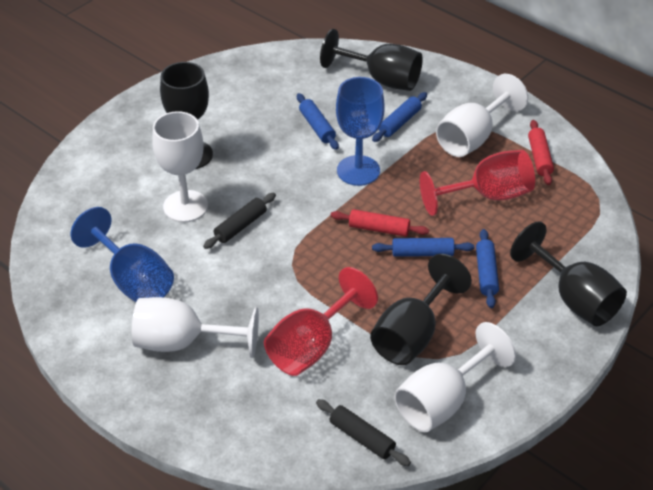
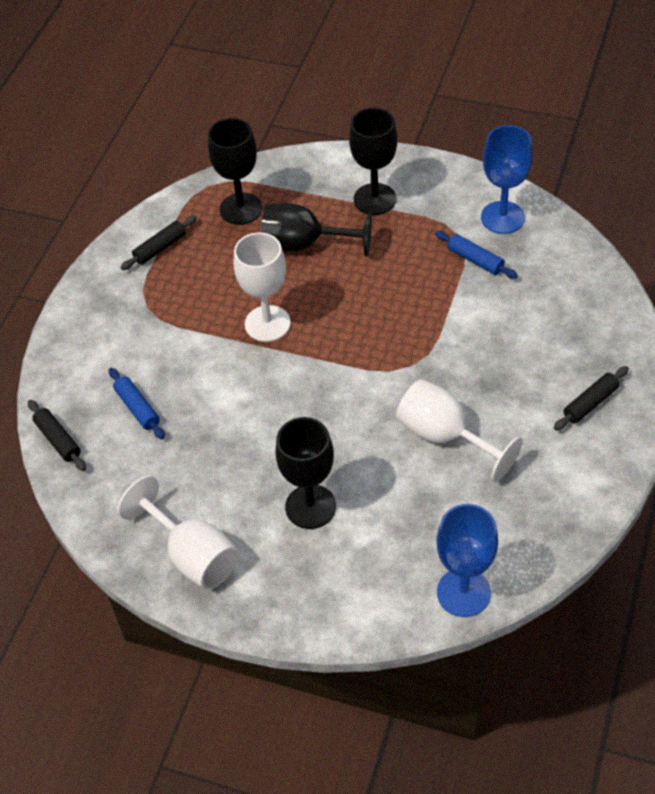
black rolling pin: [203,193,276,249] [316,399,411,466] = 2 -> [28,400,86,471] [120,216,197,270] [554,366,629,431] = 3
blue rolling pin: [297,93,339,150] [372,92,427,142] [372,238,474,257] [476,229,499,308] = 4 -> [109,368,165,439] [435,231,518,279] = 2
red goblet: [264,267,378,376] [420,150,535,216] = 2 -> none = 0
red rolling pin: [330,209,429,237] [528,120,554,185] = 2 -> none = 0
white goblet: [132,297,259,358] [152,111,208,222] [394,322,516,432] [436,74,528,157] = 4 -> [118,476,239,590] [234,232,291,342] [396,379,523,482] = 3

